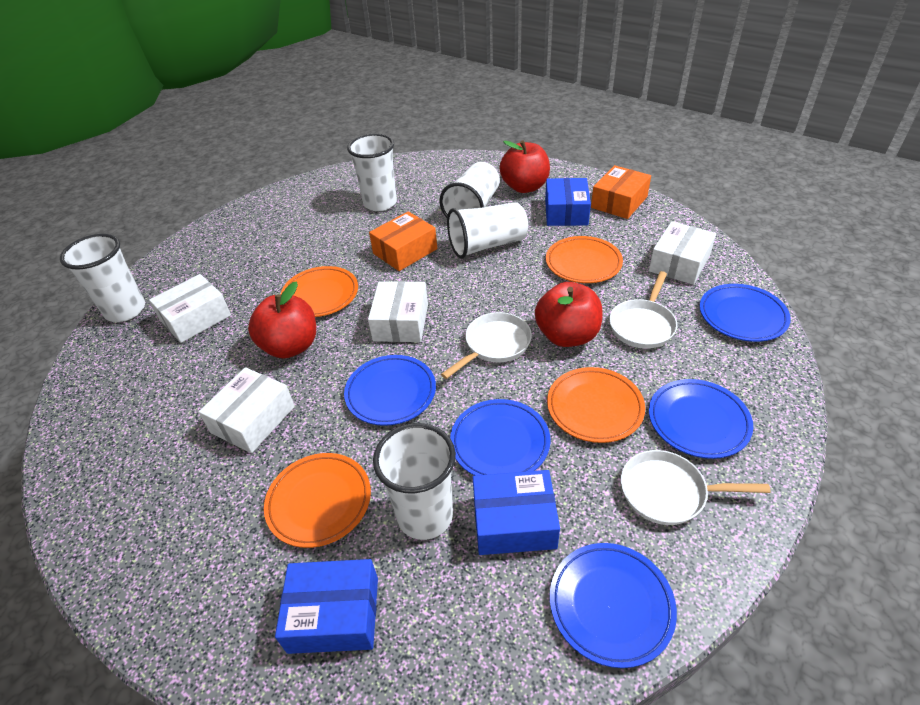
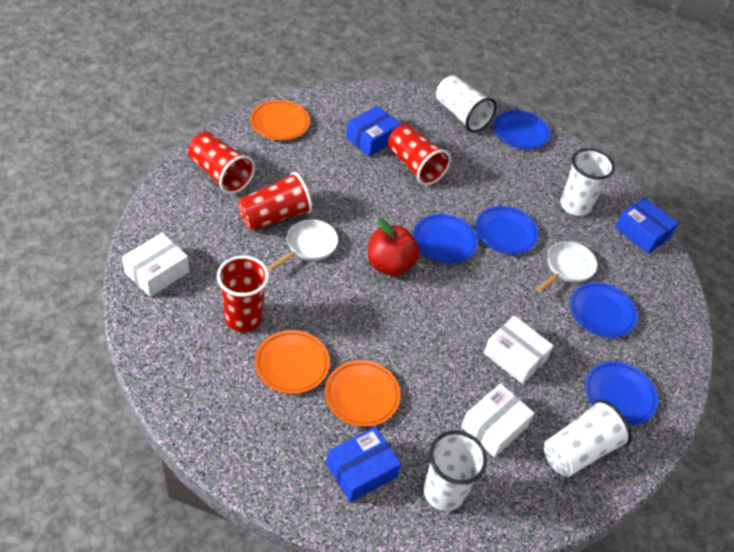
orange box: [369,211,437,271] [591,165,651,219] = 2 -> none = 0
orange plate: [264,453,371,548] [281,266,358,317] [546,236,623,283] [547,367,645,443] = 4 -> [250,100,310,140] [255,330,330,394] [325,360,401,427] = 3
red apple: [248,281,316,359] [499,140,550,193] [535,282,602,347] = 3 -> [368,218,420,276] = 1
red cup: none = 0 -> [188,132,255,194] [217,256,269,332] [238,172,312,231] [388,124,451,185] = 4
white box: [149,274,231,343] [199,367,295,453] [368,281,428,342] [649,221,716,285] = 4 -> [122,233,189,297] [461,383,535,457] [484,316,554,384] = 3
white cup: [60,234,145,322] [347,134,397,211] [373,423,456,540] [439,162,500,218] [447,202,528,259] = 5 -> [424,431,487,511] [436,75,496,132] [544,400,632,477] [561,148,615,216] = 4
white pan: [441,312,532,379] [609,271,678,349] [621,450,771,525] = 3 -> [267,219,338,271] [536,241,597,292] = 2

